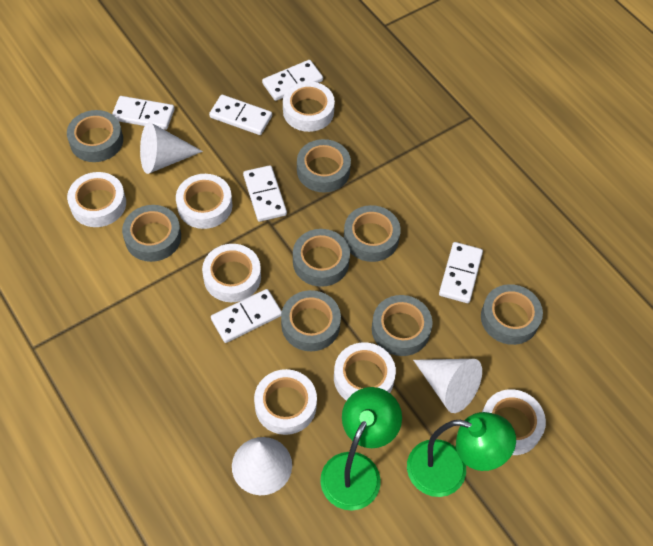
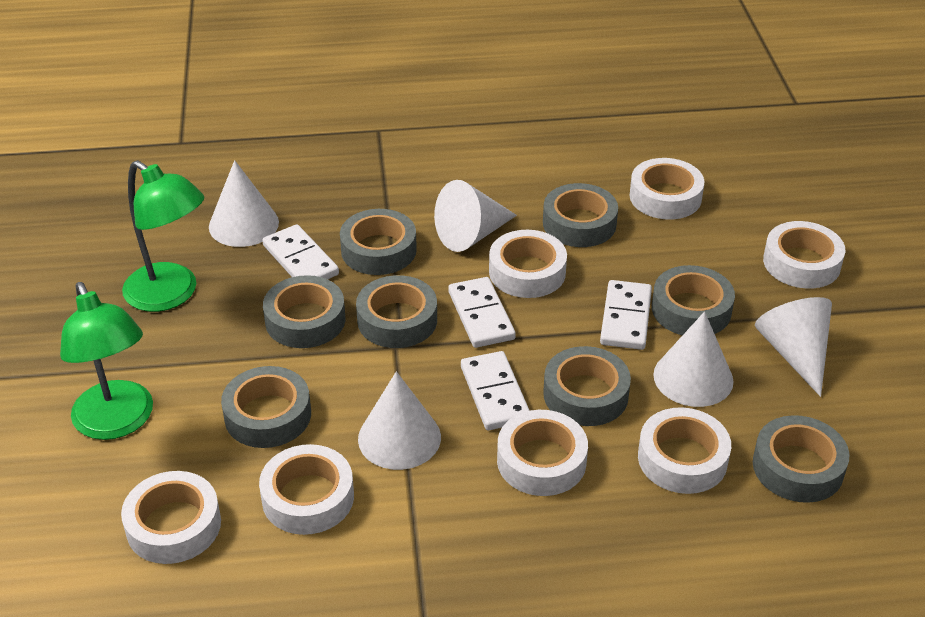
white cone: [140,122,203,174] [232,437,292,495] [413,359,482,413] = 3 -> [209,160,279,247] [358,371,441,470] [434,180,517,252] [653,312,734,407] [755,297,832,397] = 5
white domino: [112,96,175,130] [209,95,272,135] [211,289,282,343] [243,165,287,222] [262,60,323,101] [439,242,483,303] = 6 -> [262,224,339,279] [448,277,516,348] [461,351,530,430] [600,280,652,350] = 4

